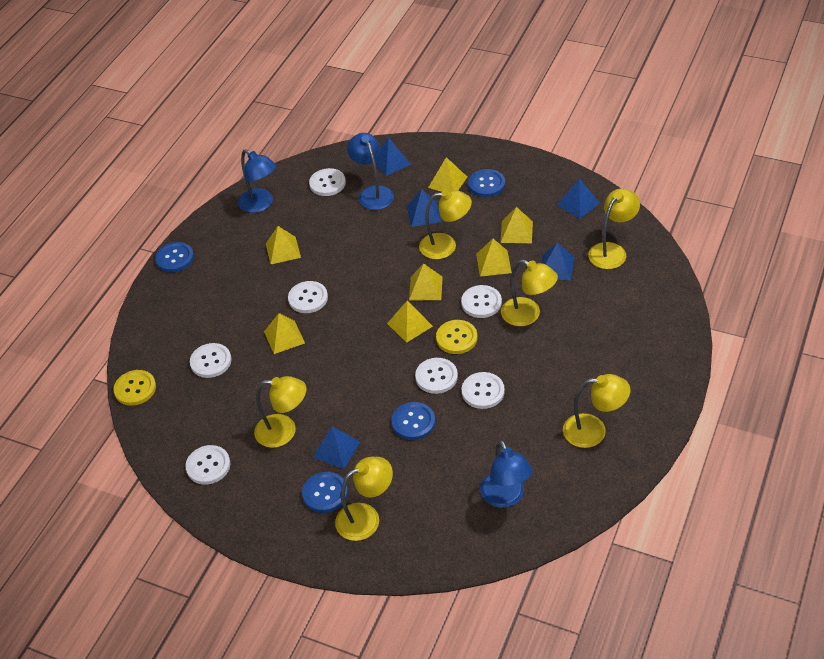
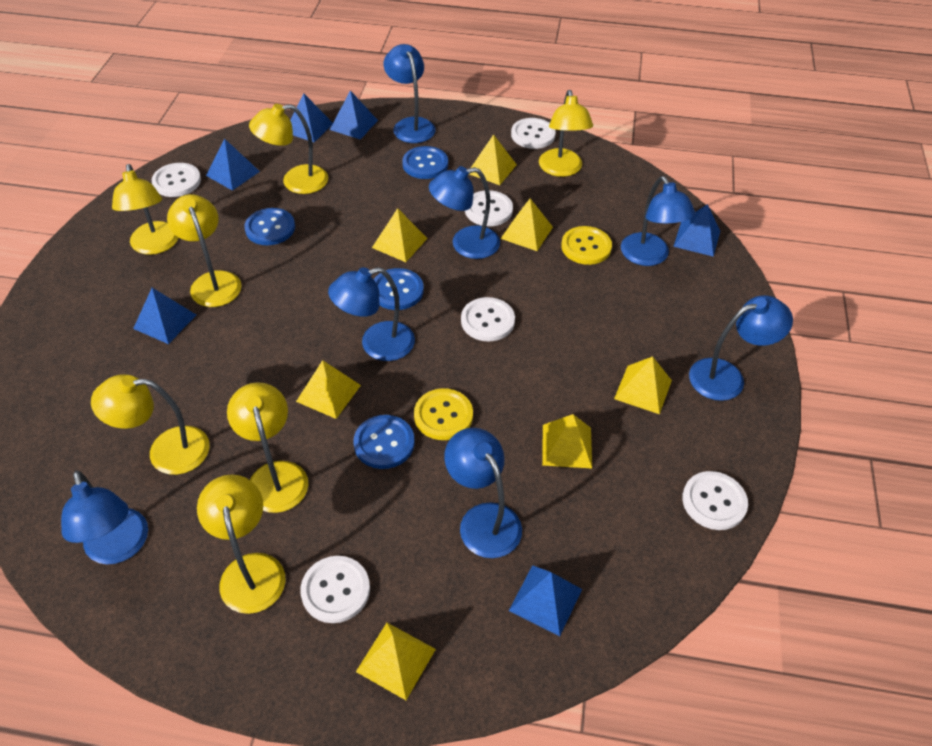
blue lamp: [238,149,276,213] [347,133,394,210] [480,440,533,508] = 3 -> [61,471,148,564] [328,267,415,361] [384,44,436,143] [429,166,500,259] [444,428,522,558] [621,176,695,266] [689,295,793,401] = 7
blue pyramid: [313,426,360,469] [375,137,411,176] [407,189,441,227] [541,242,575,281] [557,179,600,219] = 5 -> [133,288,196,344] [206,139,260,191] [290,93,333,142] [330,90,378,140] [509,565,582,636] [673,204,720,257] = 6
white button: [186,445,230,485] [190,343,232,378] [288,281,328,313] [309,168,346,196] [415,358,458,394] [461,285,502,318] [462,372,505,409] = 7 -> [152,163,201,197] [300,556,370,623] [461,297,515,341] [465,190,513,226] [511,118,556,149] [682,471,748,530] = 6
yellow lamp: [254,376,306,448] [335,457,393,541] [419,190,472,259] [501,259,558,326] [563,374,630,448] [588,188,640,269] = 6 -> [91,374,210,475] [112,164,179,255] [167,194,242,307] [197,475,285,614] [227,382,309,513] [249,104,328,194] [539,90,593,177] = 7

